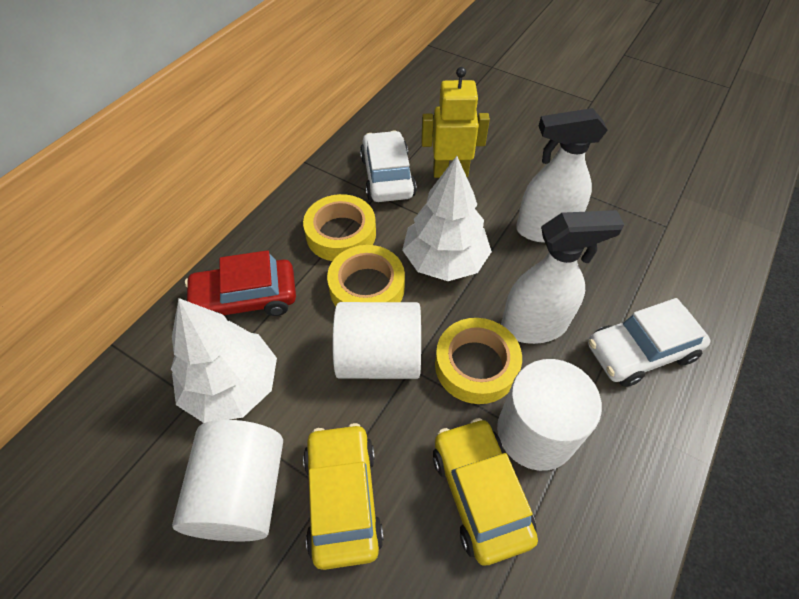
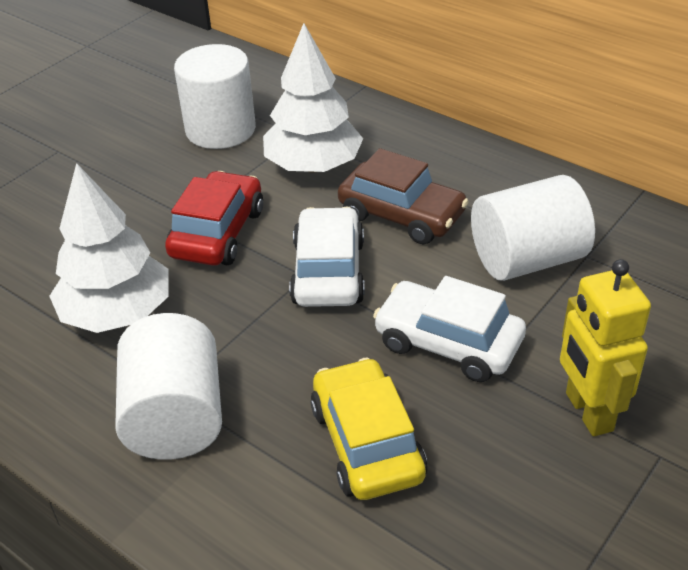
brown car: none = 0 -> [338,148,469,244] = 1
white spray bottle: [501,210,624,344] [516,108,608,243] = 2 -> none = 0
yellow car: [303,423,384,570] [433,418,538,565] = 2 -> [311,358,427,500] = 1
yellow tape: [303,194,376,261] [327,245,405,306] [435,318,522,404] = 3 -> none = 0

